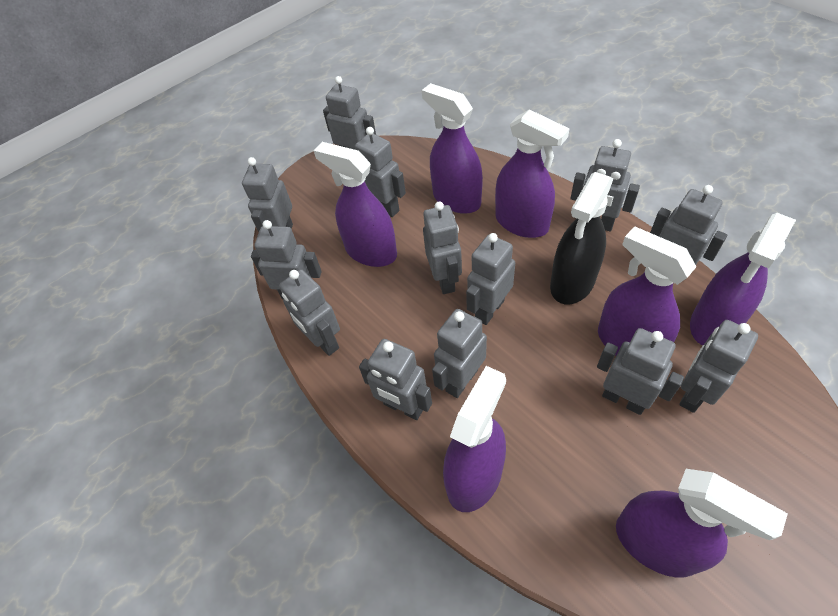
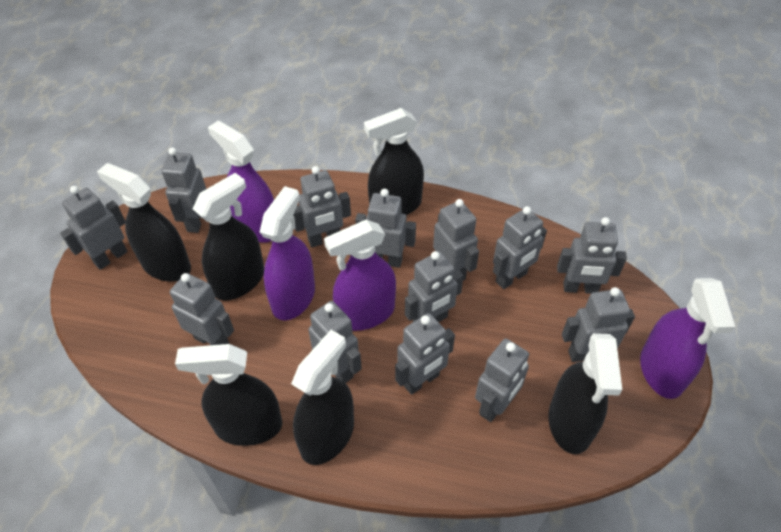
black spray bottle: [550,172,613,304] = 1 -> [97,163,191,282] [175,344,282,446] [193,173,264,301] [291,330,354,465] [364,108,424,215] [548,333,622,454] = 6
purple spray bottle: [313,142,397,267] [422,83,483,214] [443,366,506,512] [495,109,569,238] [598,226,696,355] [616,469,788,578] [690,213,796,346] = 7 -> [208,121,274,243] [260,186,315,321] [324,220,396,331] [640,278,735,399] = 4

